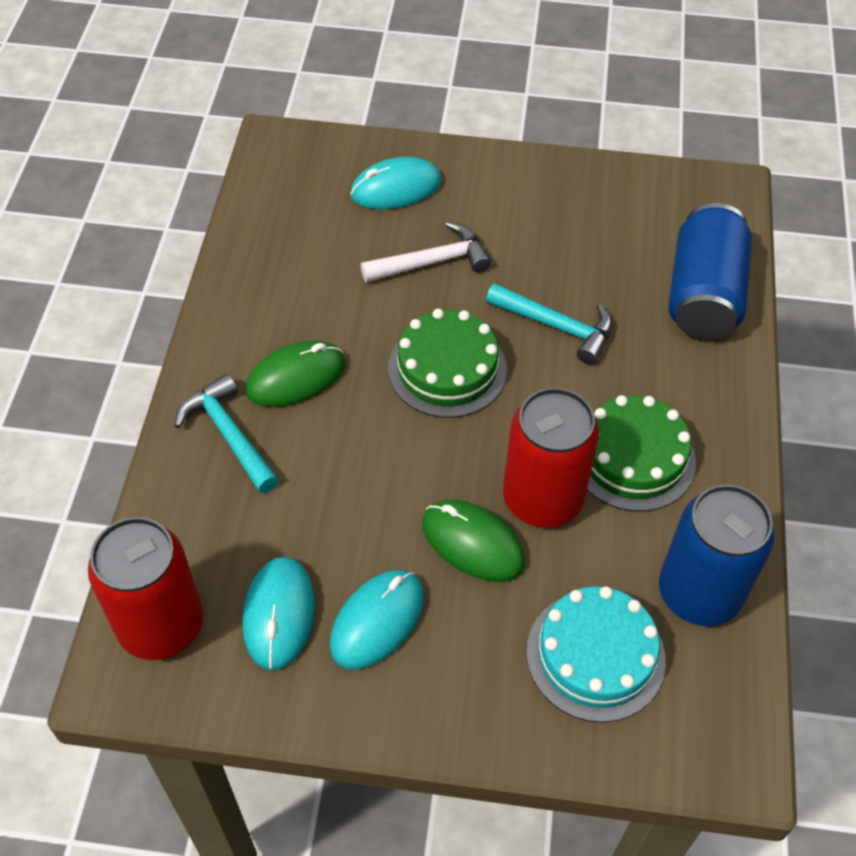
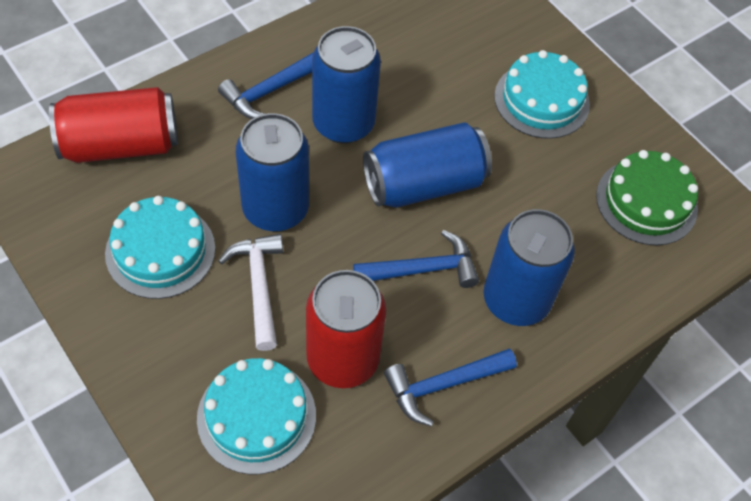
blue can: [659,484,774,626] [668,203,752,339] = 2 -> [236,113,309,231] [312,26,381,144] [363,123,492,208] [484,209,575,326] = 4
blue hammer: none = 0 -> [218,53,313,119] [353,230,479,288] [384,348,517,426] = 3
green cake: [388,309,507,418] [587,395,696,511] = 2 -> [596,150,698,245] = 1
green mouse: [245,340,345,407] [422,500,525,582] = 2 -> none = 0
turquoise cake: [527,586,666,723] = 1 -> [105,196,215,299] [197,358,316,475] [494,50,590,139] = 3
turquoise hammer: [174,374,279,493] [486,283,612,365] = 2 -> none = 0
turquoise mouse: [242,557,315,670] [330,570,424,670] [350,157,442,209] = 3 -> none = 0

